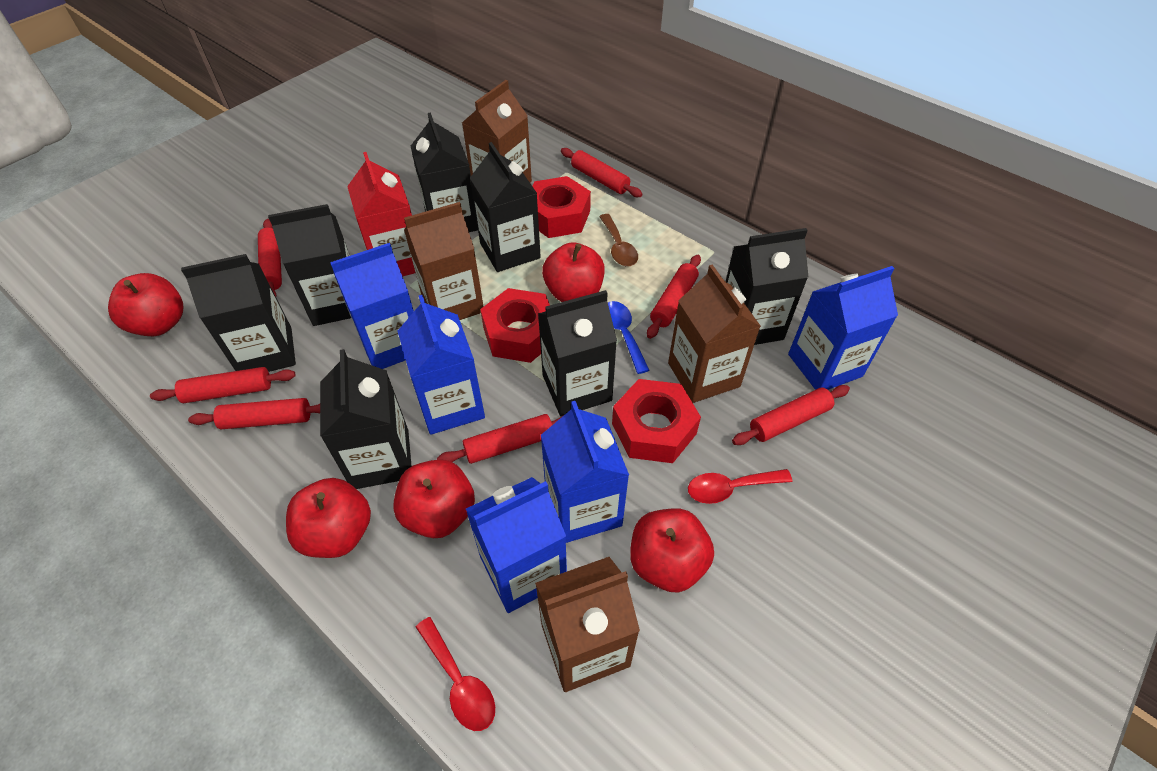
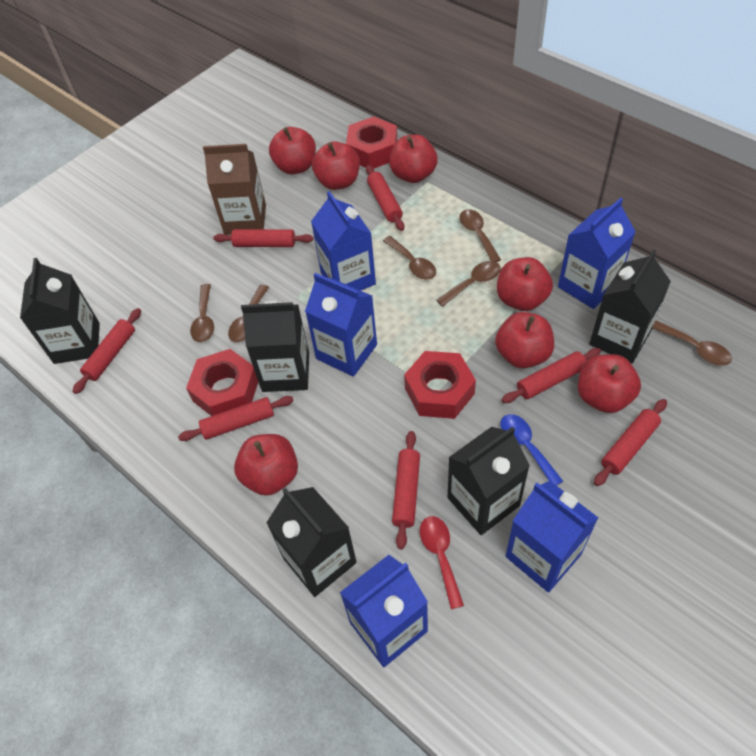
black carton: [181,254,296,372] [268,204,351,326] [320,349,412,489] [411,113,478,232] [470,142,541,272] [538,290,617,417] [726,228,808,345] = 7 -> [20,258,100,364] [241,301,309,392] [267,487,357,597] [448,426,530,535] [589,250,671,364] = 5
brown carton: [404,202,484,320] [462,80,532,183] [535,557,640,692] [668,264,761,403] = 4 -> [203,144,266,235] = 1
brown spoon: [599,214,638,266] = 1 -> [190,284,214,342] [228,285,269,342] [383,236,436,280] [436,261,501,307] [459,209,501,262] [653,321,732,366] = 6
red apple: [108,273,183,336] [286,478,371,558] [393,459,475,538] [542,242,605,302] [630,508,714,593] = 5 -> [234,434,298,496] [269,127,316,175] [312,141,360,190] [389,134,438,183] [495,312,554,368] [497,257,553,311] [578,354,641,413] = 7
red carton: [347,152,415,277] = 1 -> none = 0
red spoon: [416,617,495,731] [688,469,792,504] = 2 -> [420,516,464,609] = 1

